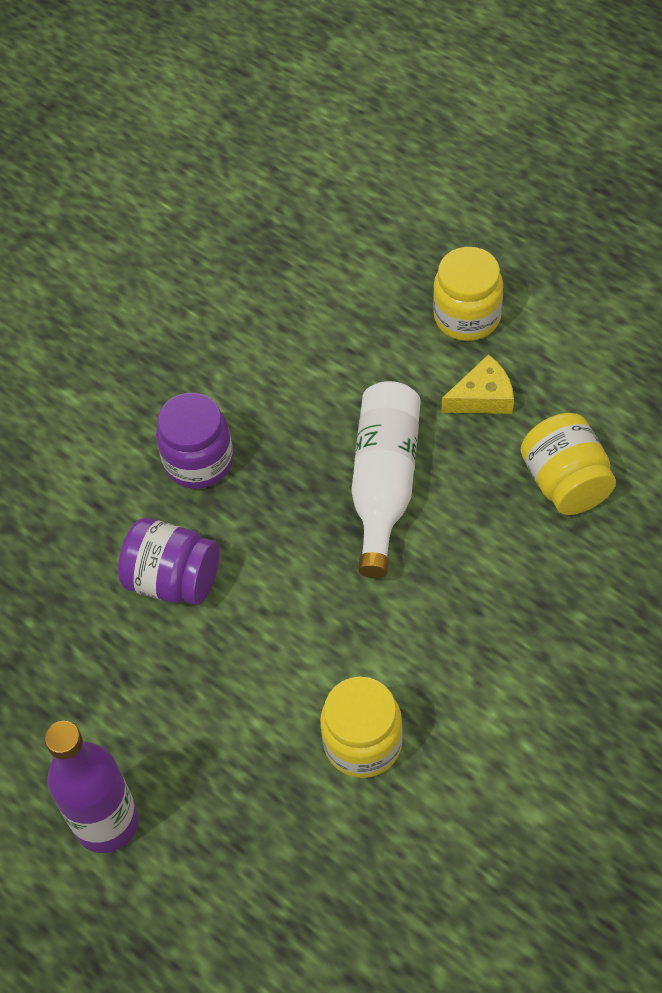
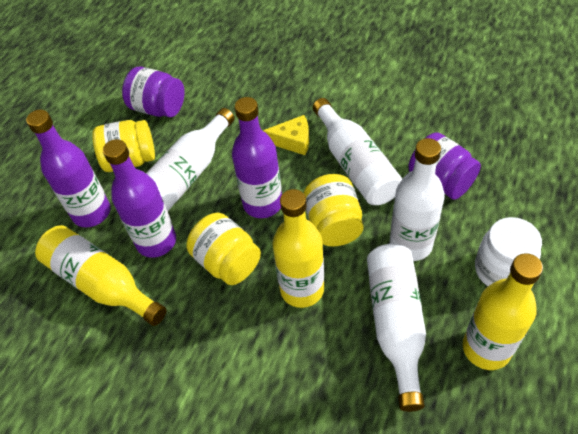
purple bottle: [45,721,139,853] = 1 -> [26,110,111,227] [103,139,176,258] [232,97,282,218] = 3
white bottle: [351,381,421,578] = 1 -> [146,108,235,211] [313,98,402,205] [367,244,426,412] [390,138,445,261] = 4
white jar: none = 0 -> [475,217,542,286] = 1
yellow bottle: none = 0 -> [35,225,166,326] [273,189,324,308] [463,253,543,370] = 3

